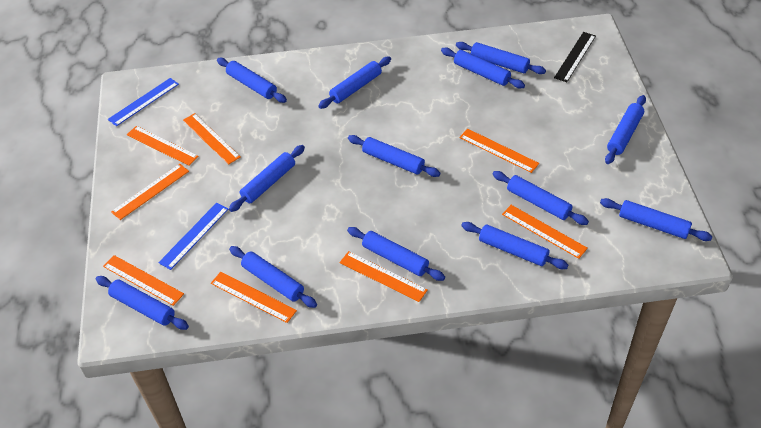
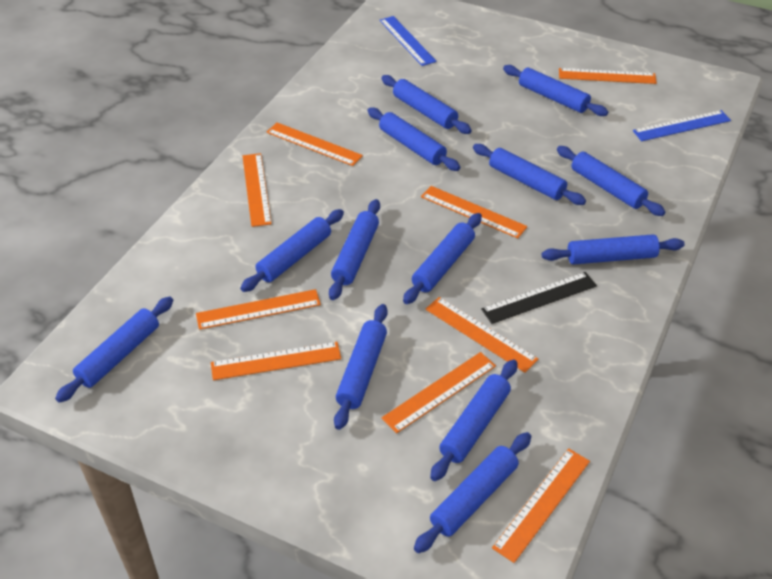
orange ruler: [103,255,184,306] [111,164,189,220] [127,126,199,166] [183,113,241,165] [211,272,297,323] [340,251,428,302] [459,129,539,173] [502,205,588,259] = 8 -> [196,289,321,330] [211,342,341,380] [243,153,272,227] [267,123,363,166] [382,352,496,433] [421,186,527,238] [426,297,538,373] [492,449,590,563] [559,68,657,84] = 9

